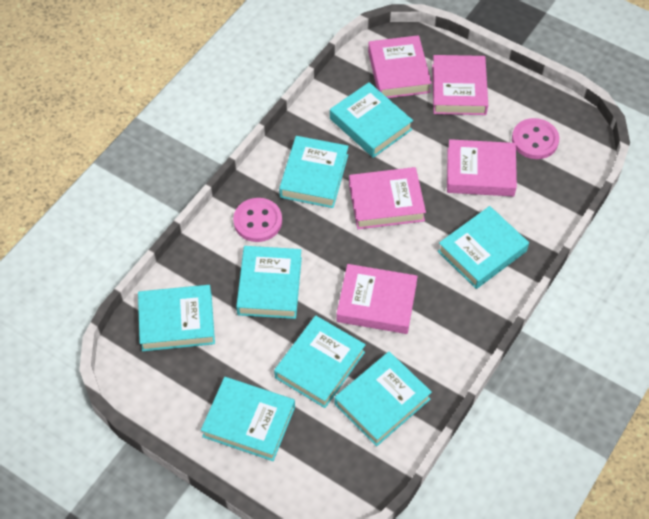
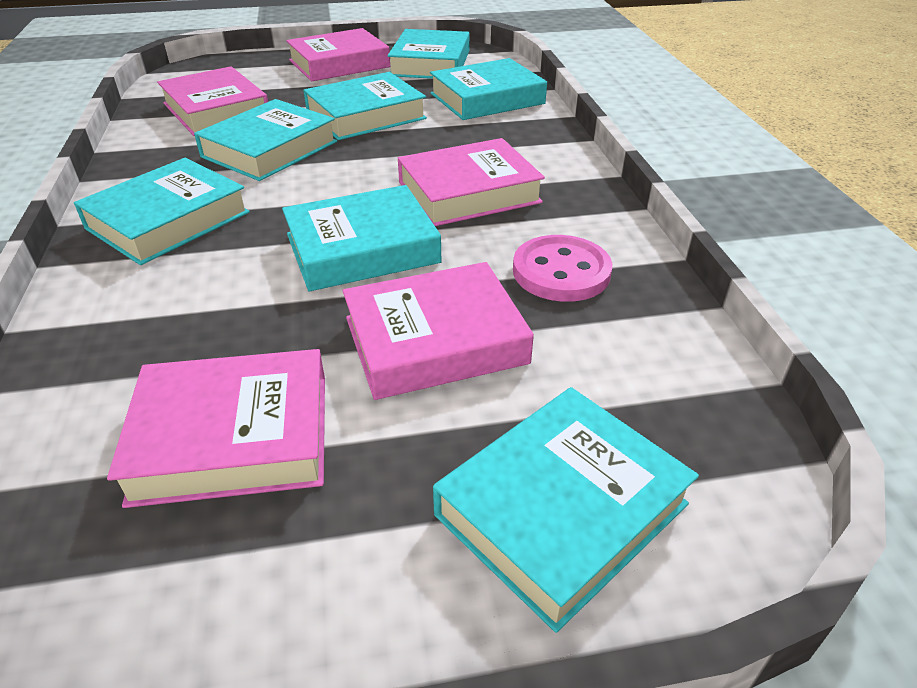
pink button: [233,198,282,242] [512,118,559,159] = 2 -> [513,235,612,302] = 1
turquoise book: [138,285,215,351] [201,377,295,461] [236,246,302,319] [274,315,366,408] [279,136,349,208] [330,82,413,158] [334,351,432,447] [438,206,529,289] = 8 -> [74,158,250,265] [194,99,337,181] [282,185,442,291] [303,72,427,140] [387,29,470,79] [430,58,547,120] [433,387,699,633] = 7

